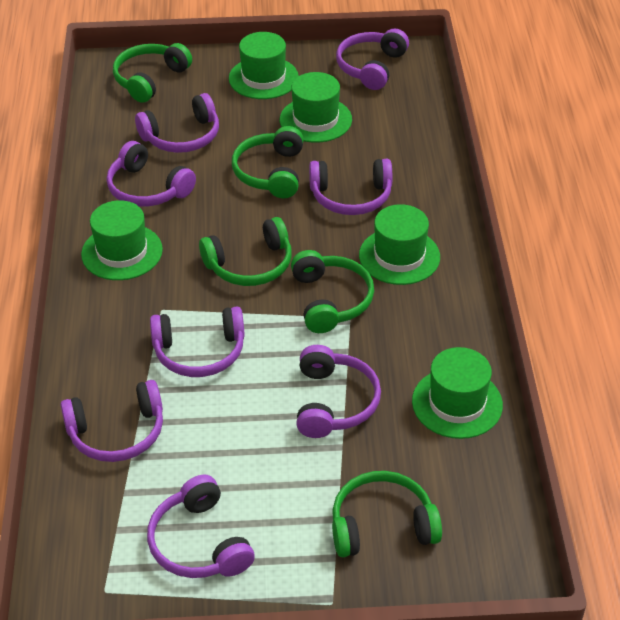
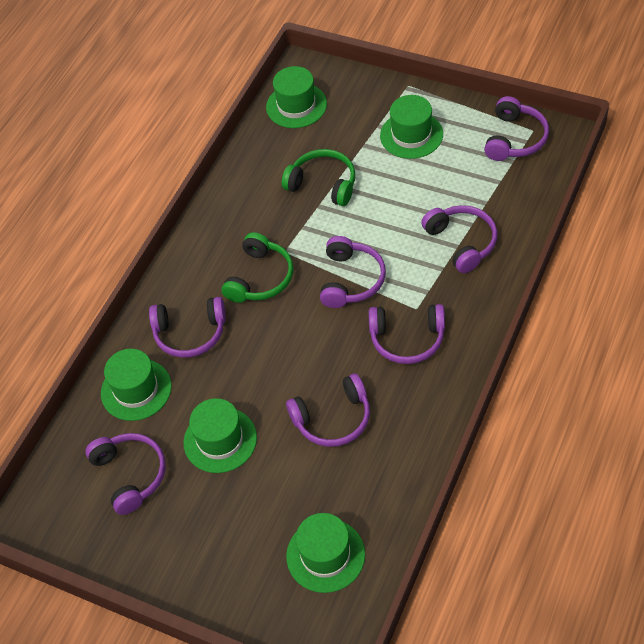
green headphones: [113,43,192,103] [199,217,292,286] [232,126,304,198] [291,250,374,333] [332,471,442,557] = 5 -> [222,232,294,303] [282,149,355,206] = 2
purple headphones: [60,380,163,462] [106,141,196,206] [135,93,219,153] [147,475,255,578] [150,306,245,377] [296,345,381,438] [309,159,392,215] [336,28,409,90] = 8 -> [85,433,166,515] [149,297,226,358] [286,373,370,447] [320,236,386,308] [369,304,445,364] [421,205,497,273] [484,96,549,161] = 7

